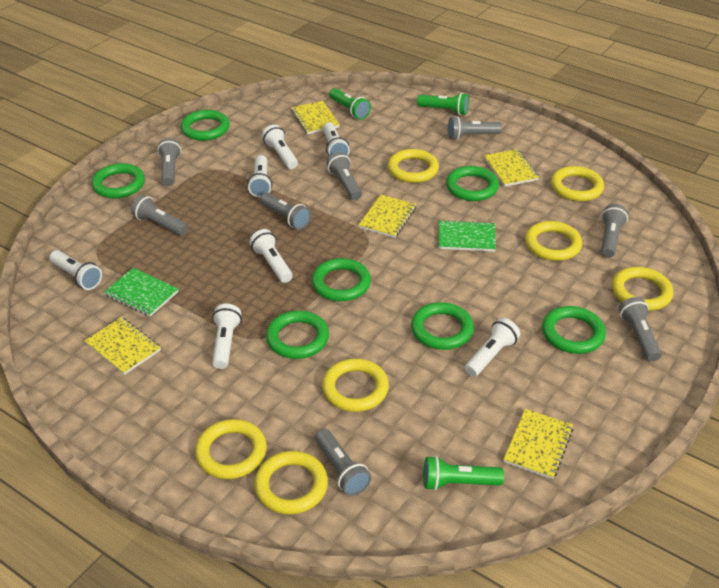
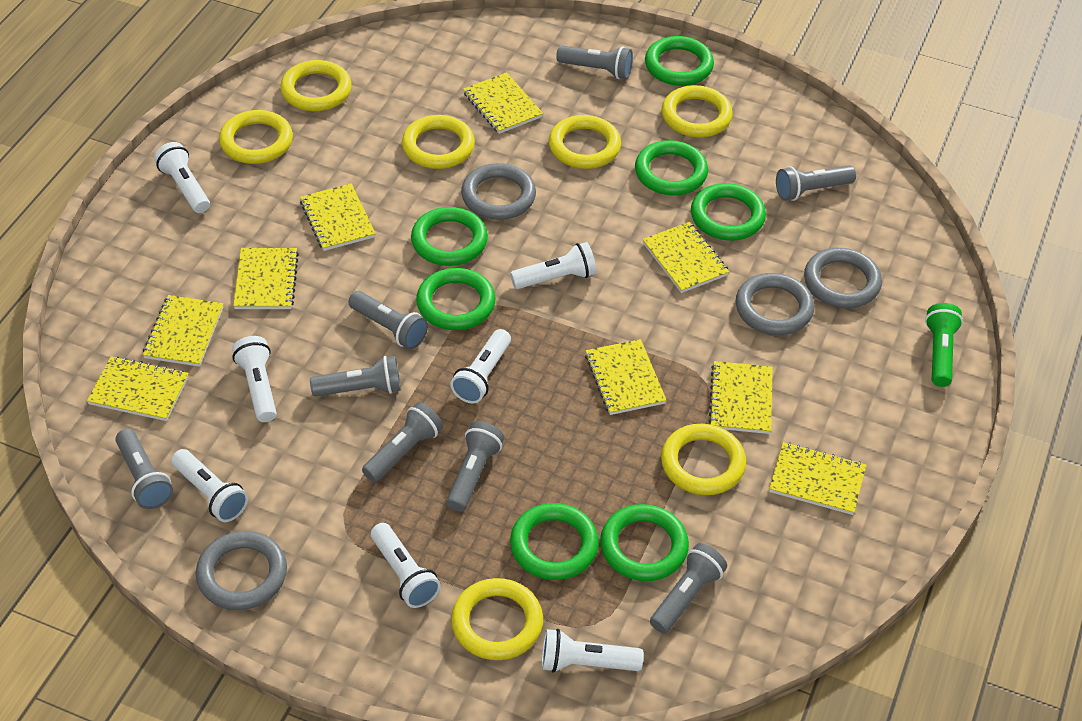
green flashlight: [329,88,371,119] [417,93,469,115] [424,456,504,491] = 3 -> [925,303,963,387] = 1
green notebook: [104,268,178,317] [438,220,496,252] = 2 -> none = 0
grey ring: none = 0 -> [196,531,287,610] [461,163,536,220] [736,273,814,335] [804,248,882,308] = 4
yellow notebook: [84,317,161,375] [291,101,340,134] [359,195,416,238] [484,149,539,187] [503,409,573,479] = 5 -> [87,356,189,421] [143,295,224,367] [233,248,299,309] [300,183,376,251] [463,72,543,134] [585,339,667,415] [642,222,729,293] [709,361,773,434] [769,442,867,515] = 9

